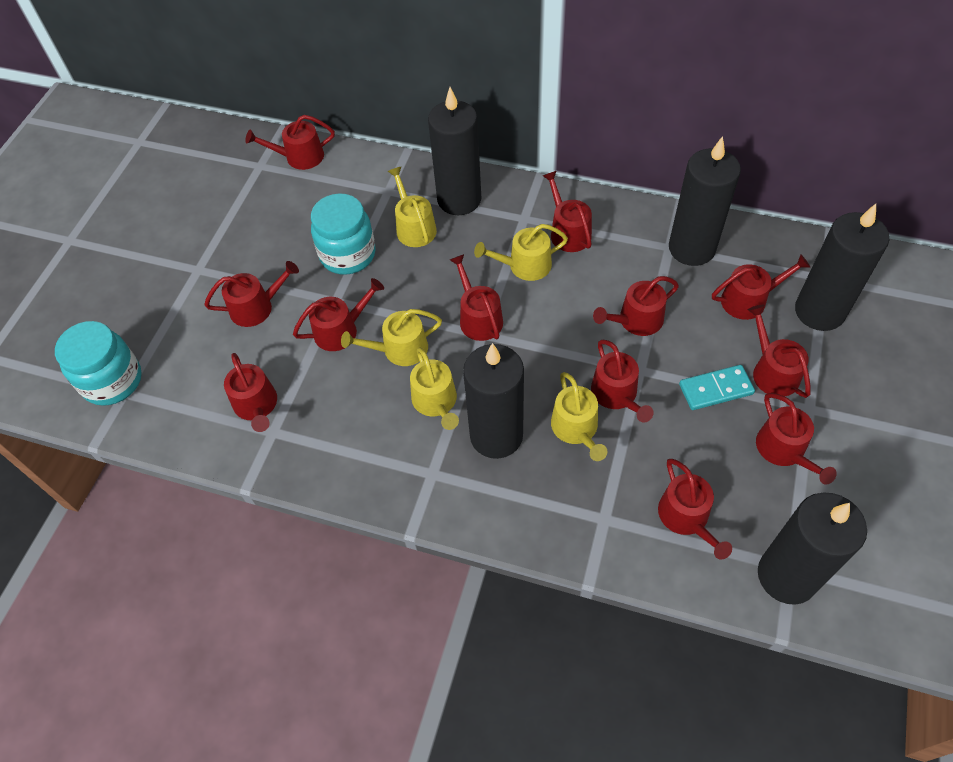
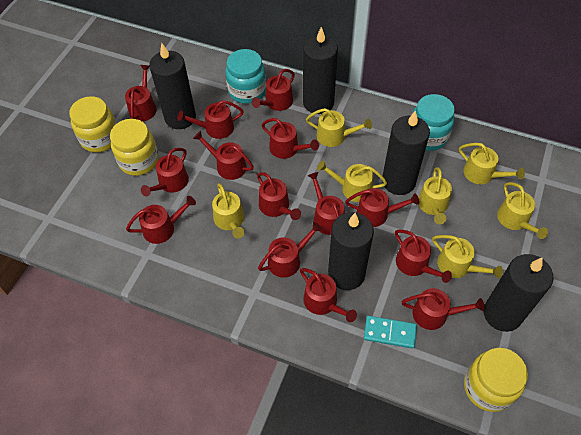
red watering can: [204,261,299,327] [224,353,277,432] [245,115,335,170] [293,278,384,351] [450,254,503,341] [543,171,592,252] [591,340,654,423] [593,276,679,336] [658,459,732,560] [712,255,810,320] [747,305,811,398] [756,393,837,485] = 12 -> [125,65,157,121] [126,196,196,244] [141,148,189,197] [177,100,244,139] [193,131,254,180] [252,69,295,111] [257,172,301,220] [258,222,322,278] [261,118,319,159] [300,268,357,322] [308,172,345,235] [345,188,419,227] [395,230,452,283] [402,288,485,330] = 14
yellow jar: none = 0 -> [69,96,117,153] [110,119,159,176] [464,348,528,412] = 3
yellow watering can: [341,309,442,366] [388,167,437,247] [410,347,459,430] [474,224,568,281] [551,372,607,461] = 5 -> [212,183,245,239] [306,108,372,147] [317,161,387,202] [418,167,452,224] [432,235,503,278] [459,143,525,184] [497,182,548,239] = 7

